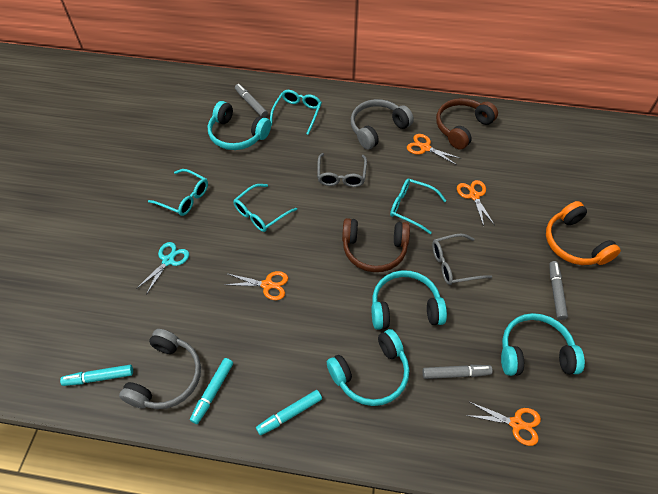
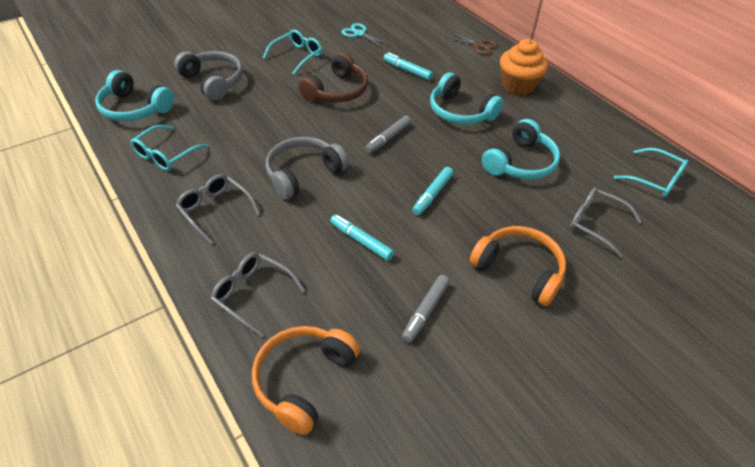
brown headphones: [342,218,410,272] [436,98,498,149] = 2 -> [298,52,368,102] = 1
brown scissors: none = 0 -> [446,32,498,55] = 1
grey glasses: [317,153,367,187] [432,234,492,285] = 2 -> [176,174,260,244] [211,252,305,337] [570,187,642,258] = 3
grey marker: [235,84,268,117] [423,365,493,379] [549,261,568,320] = 3 -> [365,116,411,153] [402,275,450,343] = 2
orange cupcake: none = 0 -> [500,39,548,95] = 1
orange headphones: [546,201,621,265] = 1 -> [252,326,360,435] [469,226,566,306] = 2
orange scissors: [225,271,288,300] [407,134,462,165] [457,180,495,226] [466,402,541,446] = 4 -> none = 0
turquoise glasses: [148,169,208,216] [233,184,297,232] [270,90,322,135] [390,179,446,234] = 4 -> [130,125,208,171] [263,30,322,75] [614,148,688,198] = 3
turquoise headphones: [208,101,271,150] [327,329,409,406] [372,270,447,330] [501,313,585,376] = 4 -> [95,70,174,121] [430,72,504,125] [482,119,560,180] = 3

